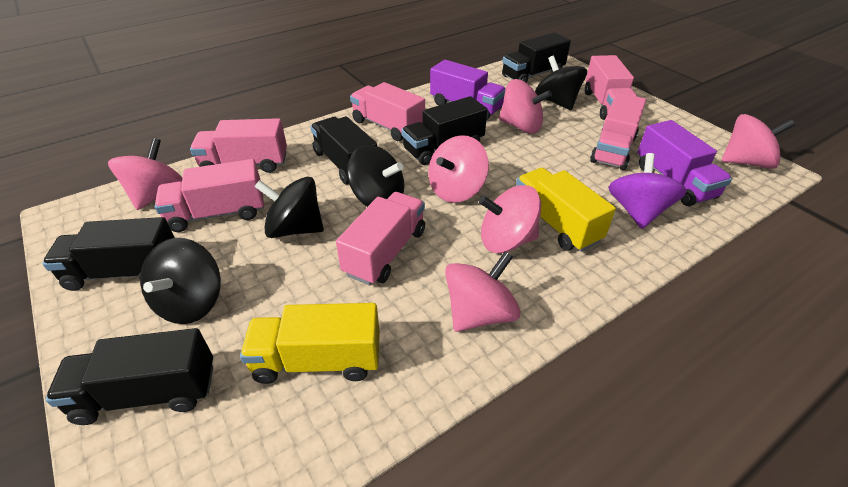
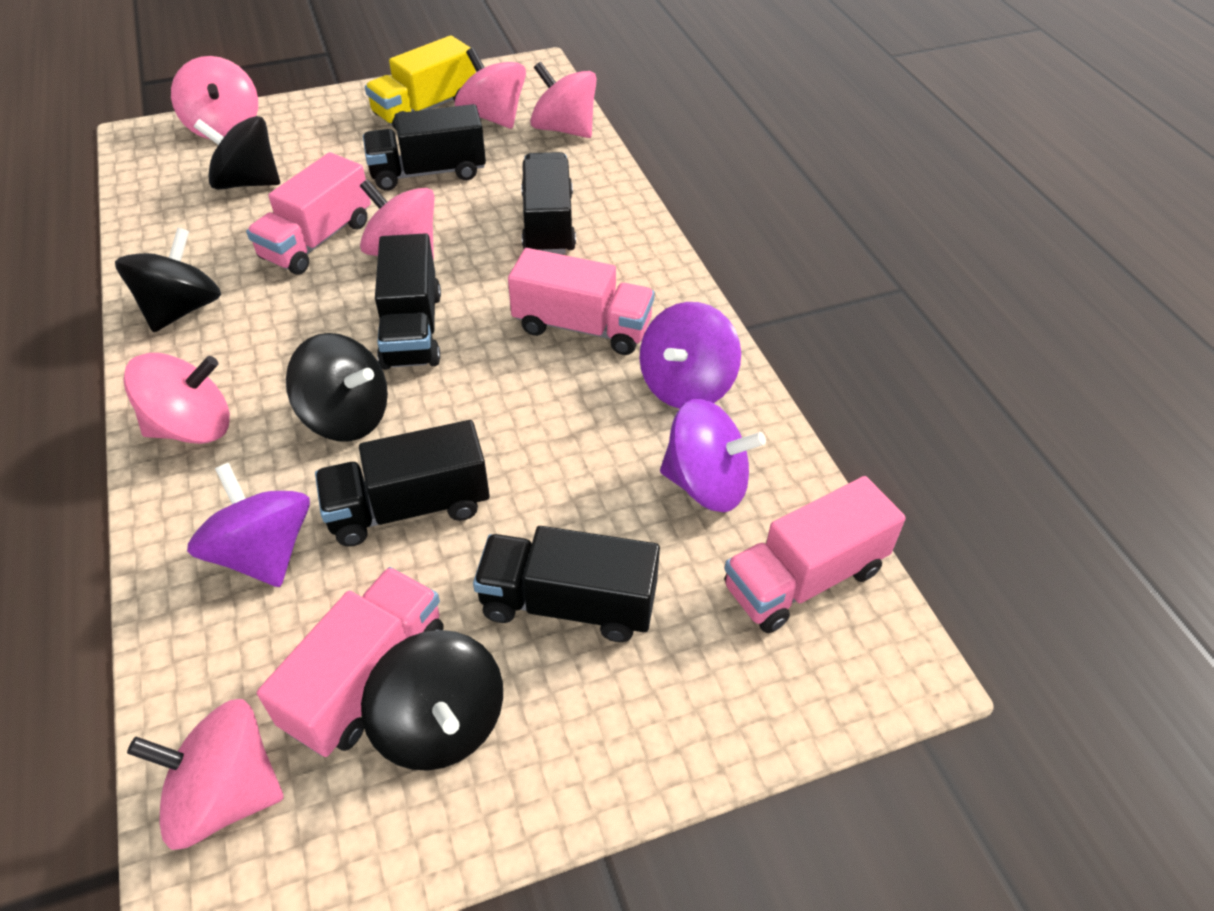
pink truck: [155,159,264,232] [190,118,287,173] [336,192,425,285] [350,82,425,141] [585,55,637,120] [590,93,646,170] = 6 -> [246,152,371,275] [257,567,443,757] [508,248,655,355] [724,476,906,633] = 4
purple spinning top: [608,153,687,229] = 1 -> [187,463,310,587] [640,302,741,409] [660,399,766,512] = 3
purple truck: [430,60,506,120] [637,120,732,206] = 2 -> none = 0
yellow truck: [240,303,380,384] [516,168,616,252] = 2 -> [365,35,476,130] = 1

